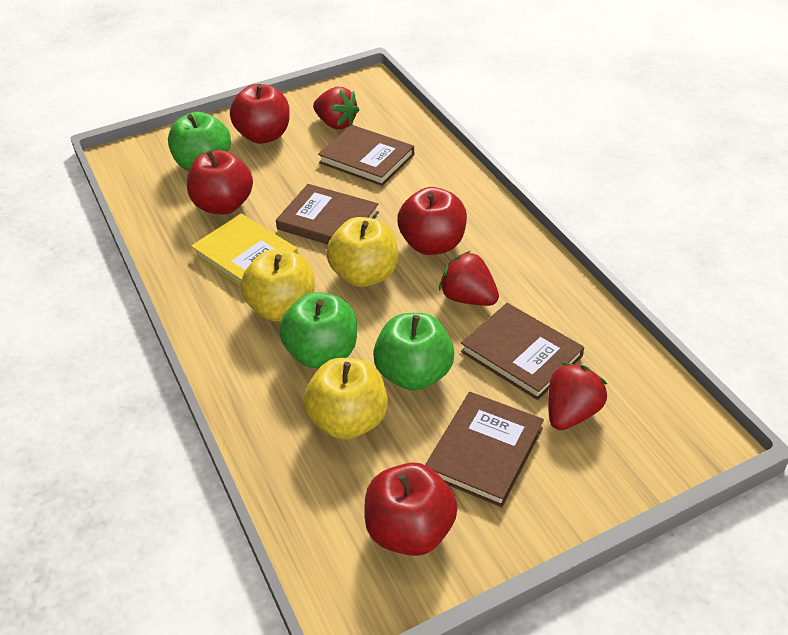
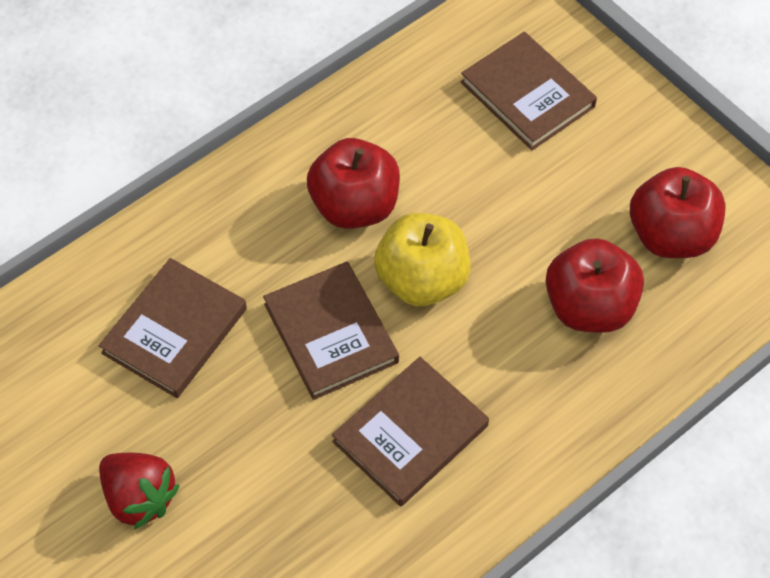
green apple: [168,112,231,171] [279,292,357,368] [373,313,455,391] = 3 -> none = 0
red apple: [187,150,253,214] [230,84,290,144] [364,462,458,556] [397,187,467,255] = 4 -> [307,138,400,229] [546,238,644,333] [630,167,726,258] = 3
red strawberry: [313,87,359,129] [439,251,499,306] [548,363,607,430] = 3 -> [99,453,180,530] = 1
yellow apple: [240,249,315,321] [303,358,388,440] [326,217,398,287] = 3 -> [374,213,471,306] = 1
yellow book: [191,214,298,286] = 1 -> none = 0

